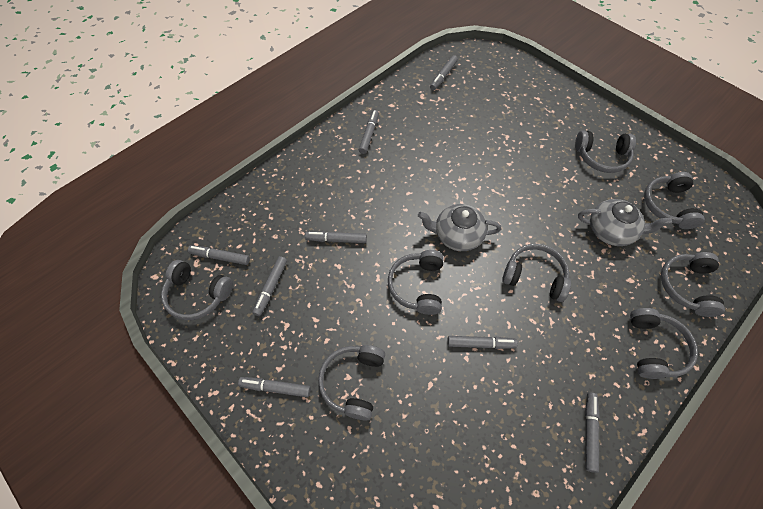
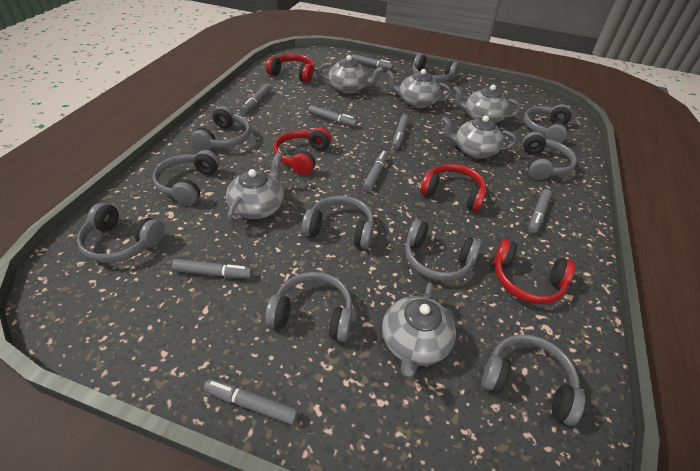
grey headphones: [161,260,233,320] [318,345,385,421] [388,250,444,315] [502,244,571,302] [575,130,636,173] [630,308,698,379] [644,172,705,229] [661,252,725,317] = 8 -> [77,203,164,263] [152,150,220,205] [191,106,251,151] [265,272,353,342] [302,196,374,249] [405,219,481,281] [412,53,458,83] [481,334,585,426] [522,132,577,180] [524,104,572,143] = 10
grey teapot: [418,204,501,251] [578,199,672,246] = 2 -> [226,152,284,223] [319,55,384,94] [382,283,456,379] [386,69,452,108] [441,115,517,159] [453,85,521,123] = 6
red headphones: none = 0 -> [266,54,315,83] [274,127,331,176] [420,164,487,212] [494,239,576,304] = 4

